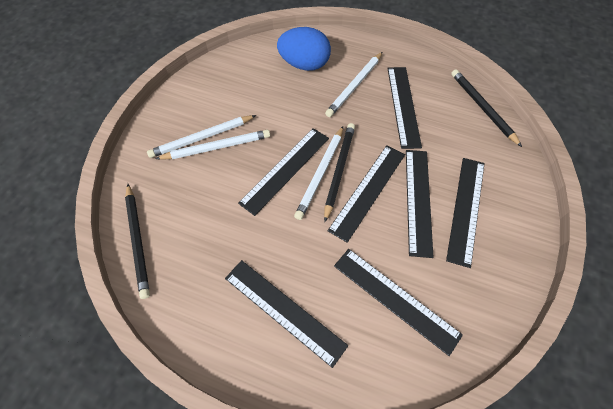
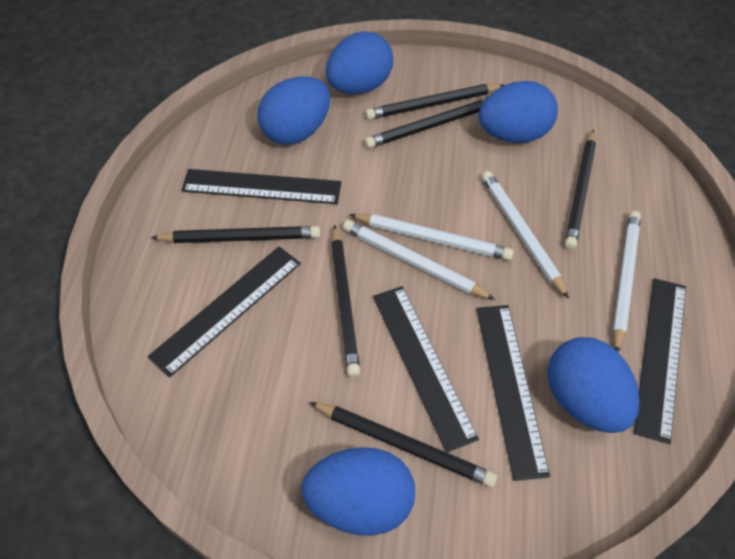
black pencil: [125,184,150,299] [324,123,355,222] [451,69,522,147] = 3 -> [151,226,320,243] [309,402,497,487] [331,225,360,377] [365,84,504,120] [365,100,484,148] [565,129,596,249] = 6
black ruler: [225,260,348,368] [238,128,329,216] [328,145,405,243] [334,249,463,356] [387,67,422,149] [406,150,434,258] [446,158,485,268] = 7 -> [148,246,301,378] [181,169,341,204] [373,286,479,452] [476,305,550,481] [634,278,686,444] = 5
blue egg: [277,27,331,71] = 1 -> [257,76,330,145] [301,447,415,536] [326,31,393,94] [478,81,558,143] [547,337,640,433] = 5

